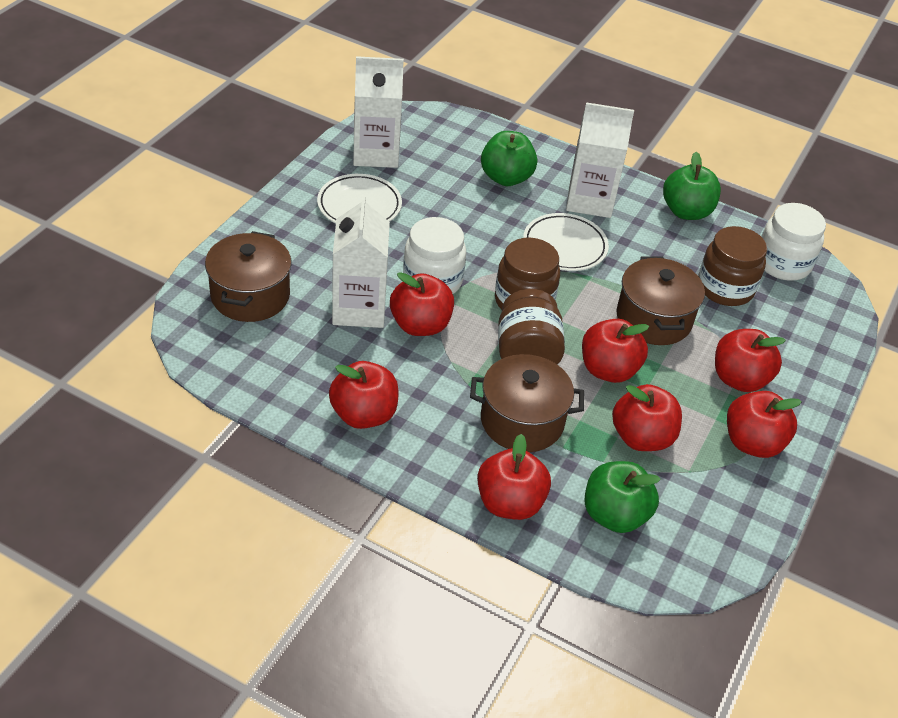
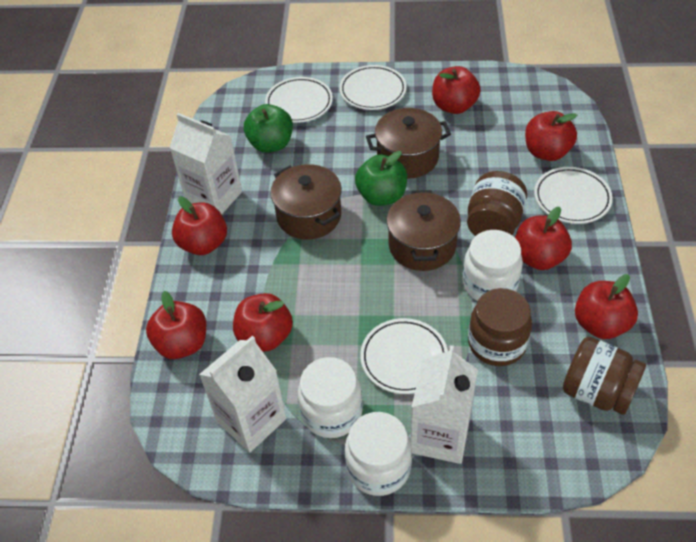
green apple: [481,131,537,186] [584,461,661,533] [663,152,721,220] = 3 -> [244,104,293,153] [355,151,407,206] = 2
white jar: [403,217,466,294] [761,203,826,281] = 2 -> [298,357,363,438] [345,412,412,496] [462,230,523,301] = 3
white plate: [317,174,402,223] [523,213,609,271] = 2 -> [265,77,333,123] [339,65,407,110] [360,318,448,394] [534,167,613,224] = 4

